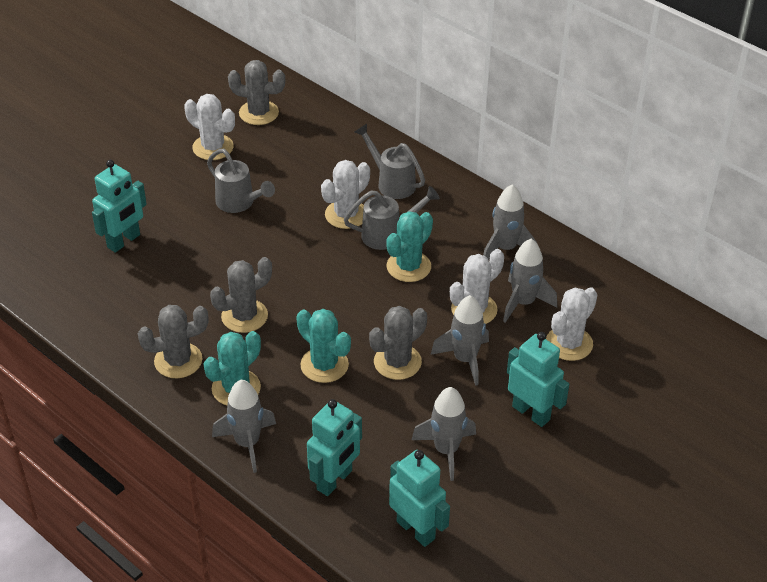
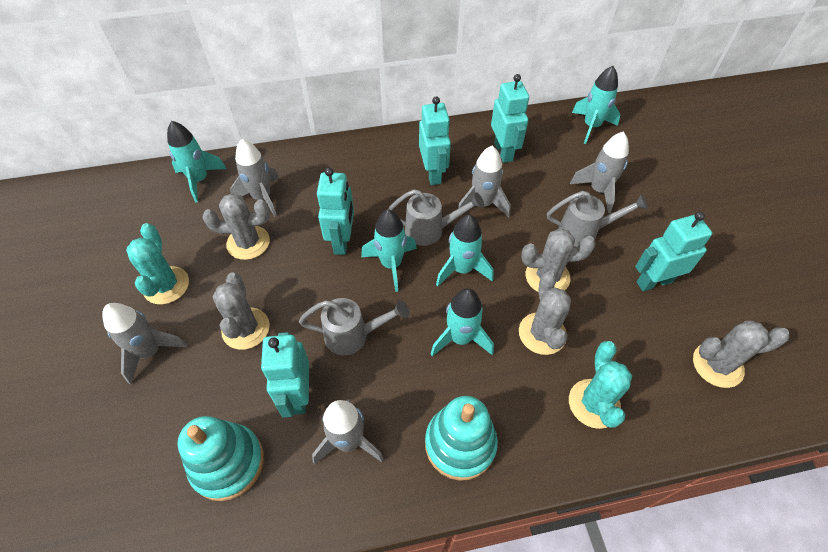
grey cactus: [138,305,209,378] [210,257,272,333] [228,60,285,125] [369,306,427,380] = 4 -> [202,193,270,260] [212,272,270,350] [519,271,571,355] [521,228,596,292] [693,320,789,388] = 5
turquoise cactus: [203,331,261,405] [296,309,351,383] [386,211,433,282] = 3 -> [126,223,189,304] [569,341,632,429] = 2
turquoise robot: [92,160,147,253] [307,399,362,496] [389,450,450,547] [507,332,569,427] = 4 -> [261,332,309,418] [317,168,354,255] [419,96,451,185] [491,74,529,163] [635,212,712,291] = 5
turquoise rocket: none = 0 -> [167,121,227,202] [361,210,417,292] [431,288,494,356] [436,215,493,287] [572,66,621,144] = 5
turquoise stacking toy: none = 0 -> [178,416,264,501] [425,396,498,481] = 2
white cactus: [184,94,235,160] [321,160,370,229] [450,249,504,324] [546,287,598,361] = 4 -> none = 0

